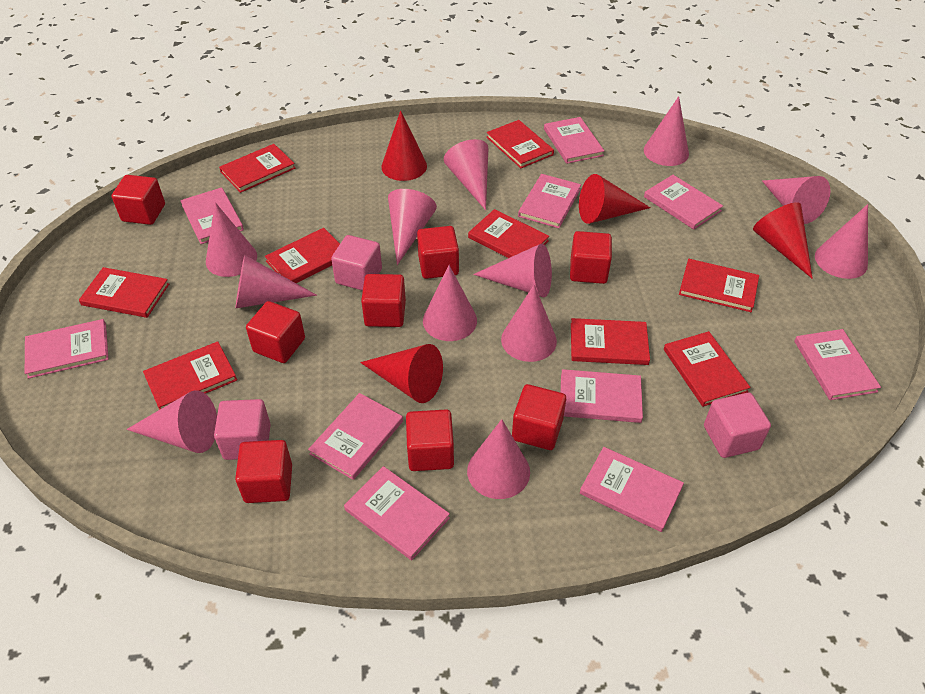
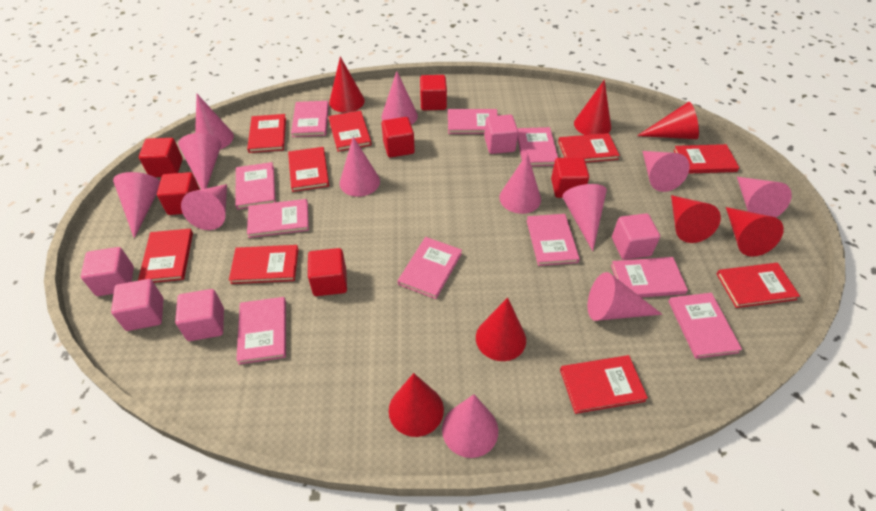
pink cube: [214,399,271,460] [331,235,382,291] [704,393,771,458] = 3 -> [81,247,134,296] [111,279,164,331] [175,289,224,341] [484,115,518,154] [612,213,660,260] = 5
red cone: [360,344,443,403] [381,110,427,181] [579,174,650,224] [753,202,813,279] = 4 -> [329,56,365,113] [389,373,444,437] [476,298,526,361] [574,80,611,135] [637,102,699,139] [671,195,721,243] [726,207,784,257] = 7
red cube: [111,175,165,225] [235,440,292,503] [246,301,305,363] [361,274,406,327] [406,409,454,471] [417,226,459,279] [512,384,566,450] [570,231,612,284] = 8 -> [139,138,183,177] [157,172,200,215] [308,248,347,296] [381,117,415,158] [420,75,447,110] [551,157,589,198] = 6

